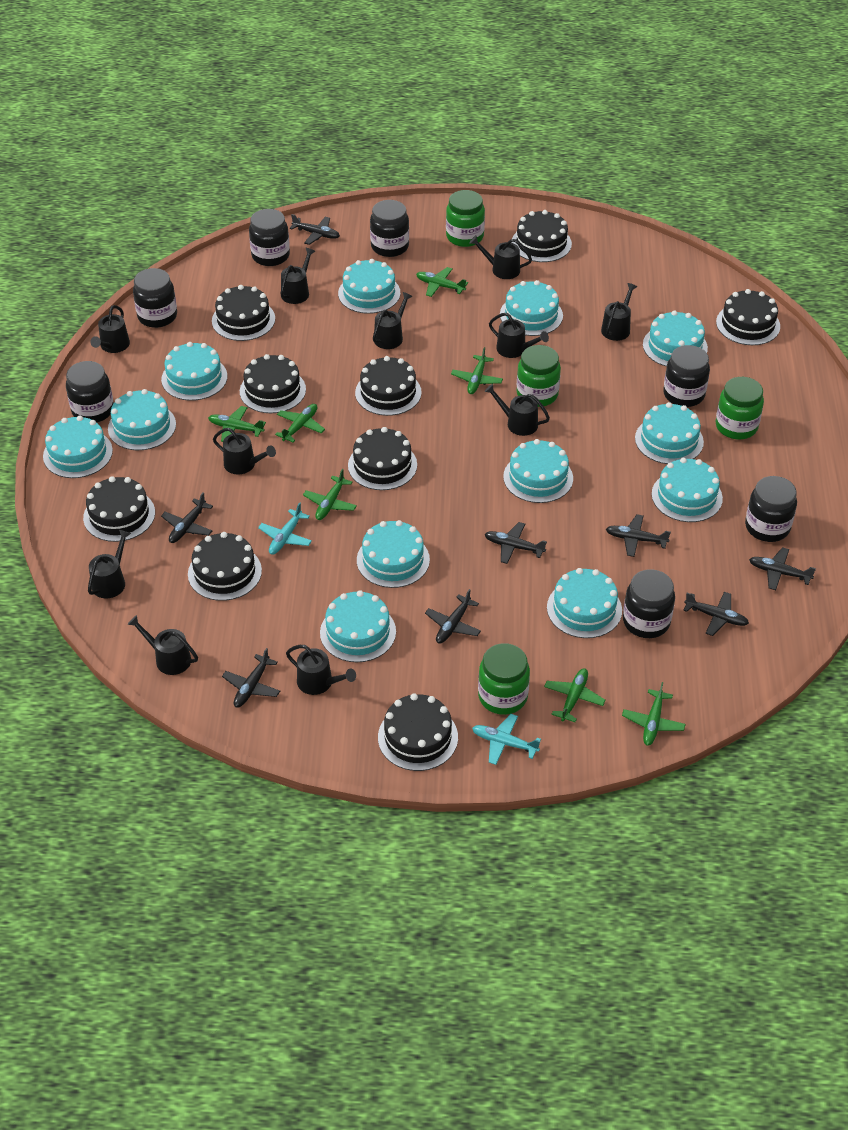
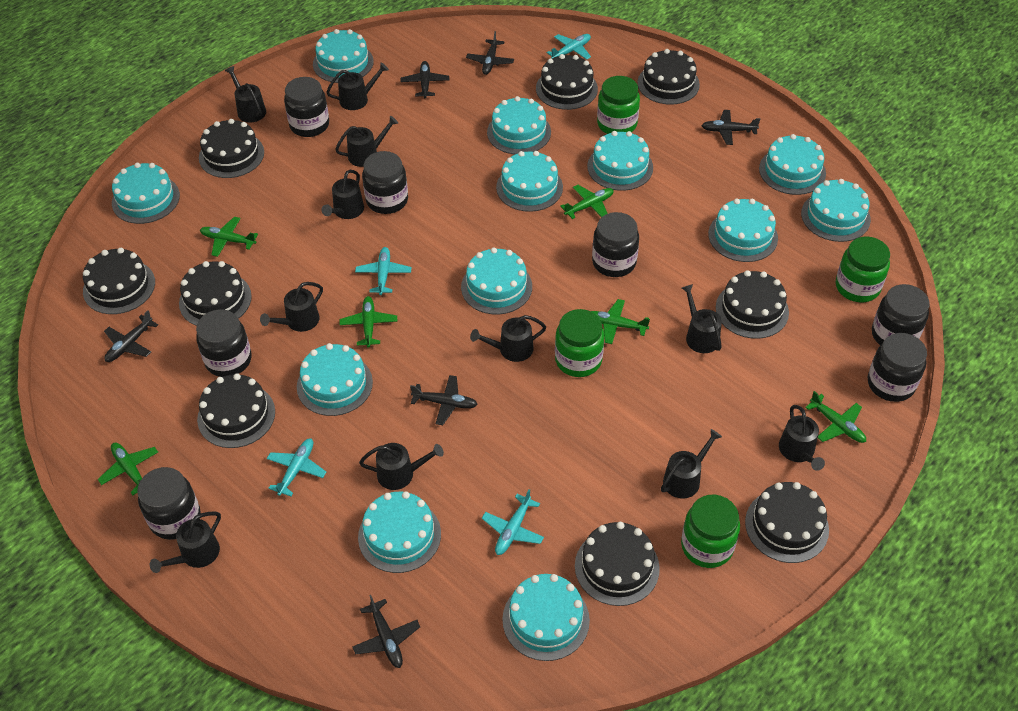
black plane: [161,492,213,543] [222,648,280,708] [290,214,340,245] [425,589,481,643] [484,522,547,564] [606,514,671,557] [683,592,749,636] [749,547,816,590] = 8 -> [104,310,158,362] [353,595,420,668] [401,61,449,98] [410,375,478,425] [466,31,514,75] [701,110,760,145] = 6
green plane: [208,406,266,442] [275,404,325,442] [303,469,357,520] [416,267,468,297] [451,347,503,394] [544,668,606,722] [622,682,686,746] = 7 -> [98,442,158,495] [200,217,258,257] [339,296,397,348] [560,185,614,219] [591,299,650,344] [805,391,866,443] = 6
turquoise plane: [258,502,312,555] [472,714,541,765] = 2 -> [267,439,326,496] [355,247,411,295] [482,489,544,555] [547,34,591,60] = 4

